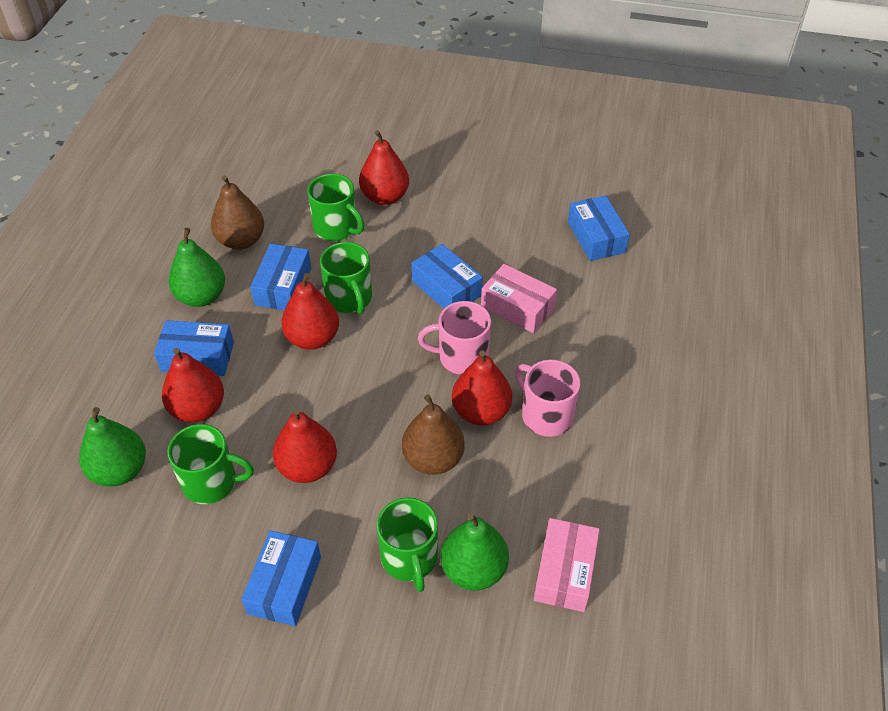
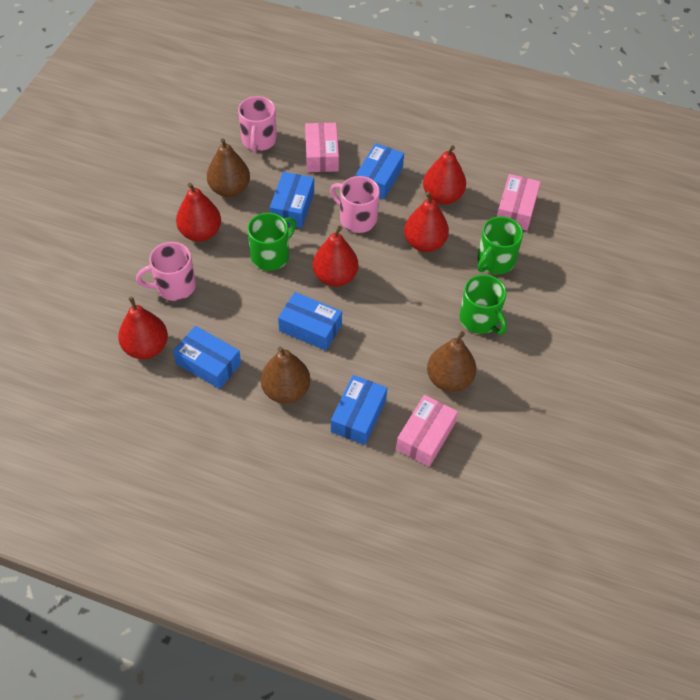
brown pear: [211,175,264,250] [402,394,465,475] = 2 -> [207,138,250,197] [261,347,310,404] [427,331,476,392] = 3
green mug: [167,424,254,504] [308,174,364,241] [320,242,372,314] [377,497,438,592] = 4 -> [247,213,296,271] [459,274,507,335] [477,216,523,274] = 3
green pear: [79,407,146,487] [169,228,225,307] [440,513,509,591] = 3 -> none = 0
pink box: [481,264,557,333] [534,518,600,612] = 2 -> [305,123,339,172] [396,395,458,467] [497,174,541,231] = 3
pink mug: [418,301,491,375] [515,360,580,437] = 2 -> [136,242,196,301] [238,96,277,152] [330,176,380,233] = 3

